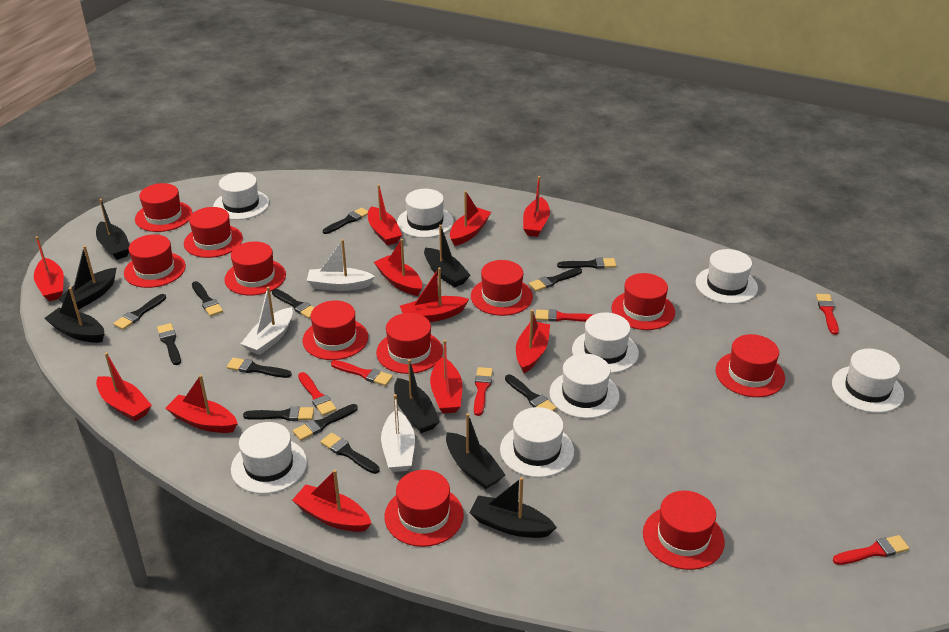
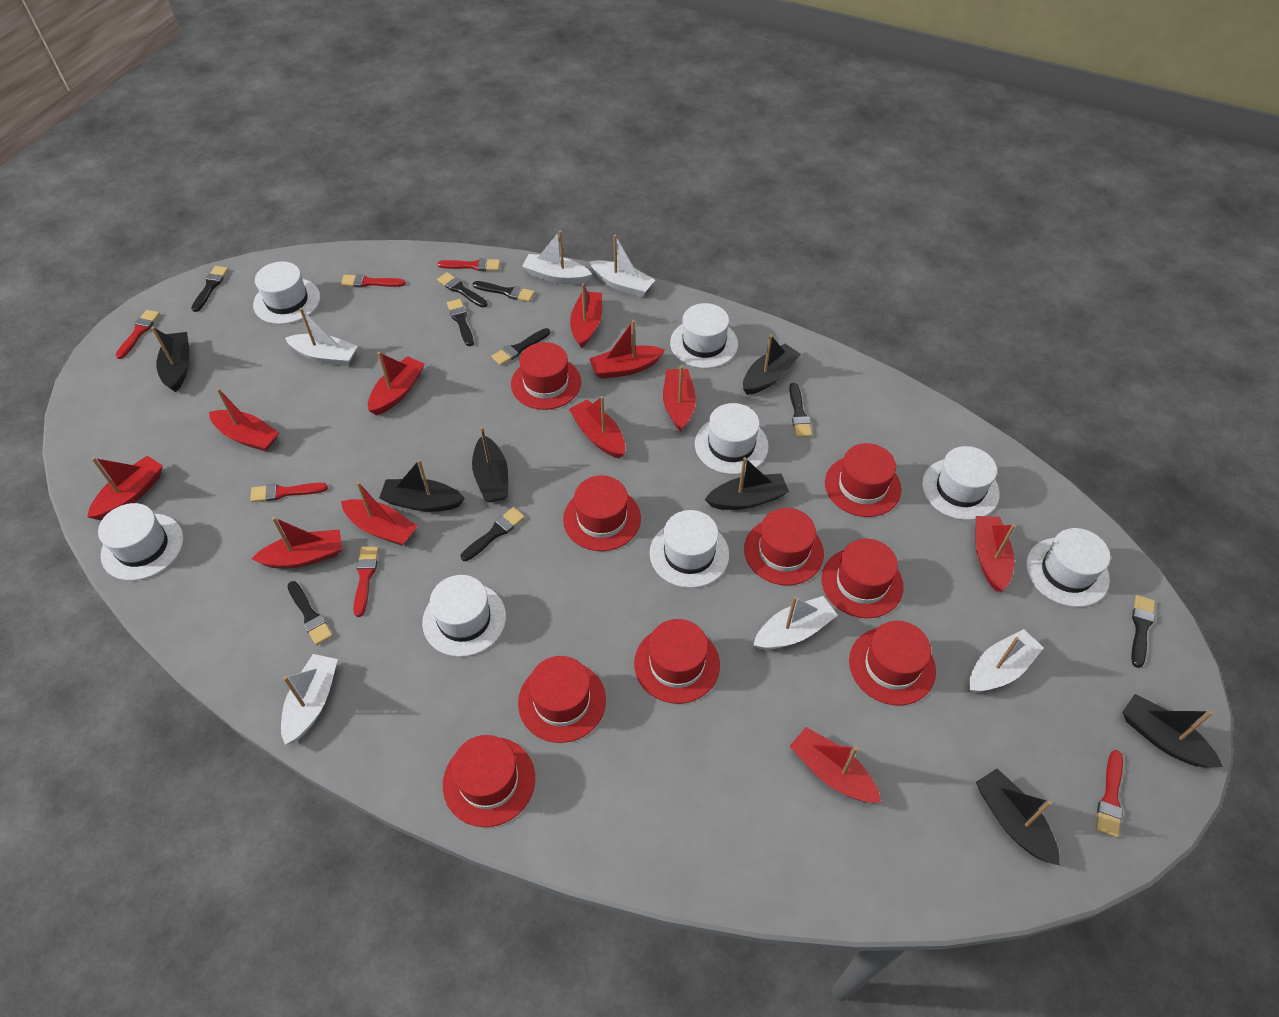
black brush: [113,294,166,330] [157,323,181,365] [192,281,223,316] [227,358,292,378] [243,406,314,421] [272,289,314,318] [293,404,358,441] [320,433,380,474] [323,208,368,234] [505,374,557,411] [529,268,582,291] [557,258,616,269] = 12 -> [191,266,229,312] [287,581,333,645] [437,272,487,308] [447,299,474,346] [461,507,525,561] [473,281,535,302] [491,328,550,366] [789,383,812,437] [1132,595,1155,668] = 9
red hat: [124,234,186,288] [135,183,192,232] [184,207,243,258] [224,241,286,296] [303,300,368,360] [376,313,443,374] [385,470,464,547] [471,260,533,316] [611,273,675,330] [643,491,725,570] [715,334,785,397] = 11 -> [443,735,535,827] [511,342,581,410] [518,656,606,743] [563,475,641,551] [634,619,720,704] [744,508,824,585] [822,539,904,618] [825,443,902,517] [849,621,936,705] = 9
white boat: [241,287,293,355] [307,239,375,291] [381,394,415,472] = 3 -> [281,654,338,745] [285,308,358,366] [522,230,592,284] [589,235,655,297] [753,596,838,650] [969,629,1044,692] = 6

